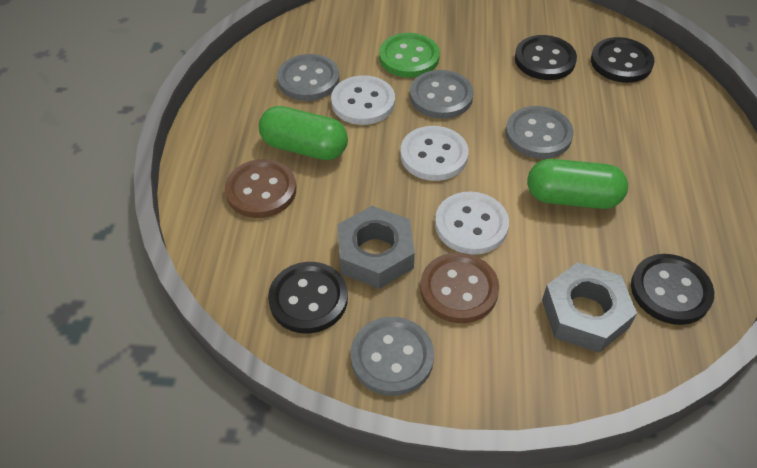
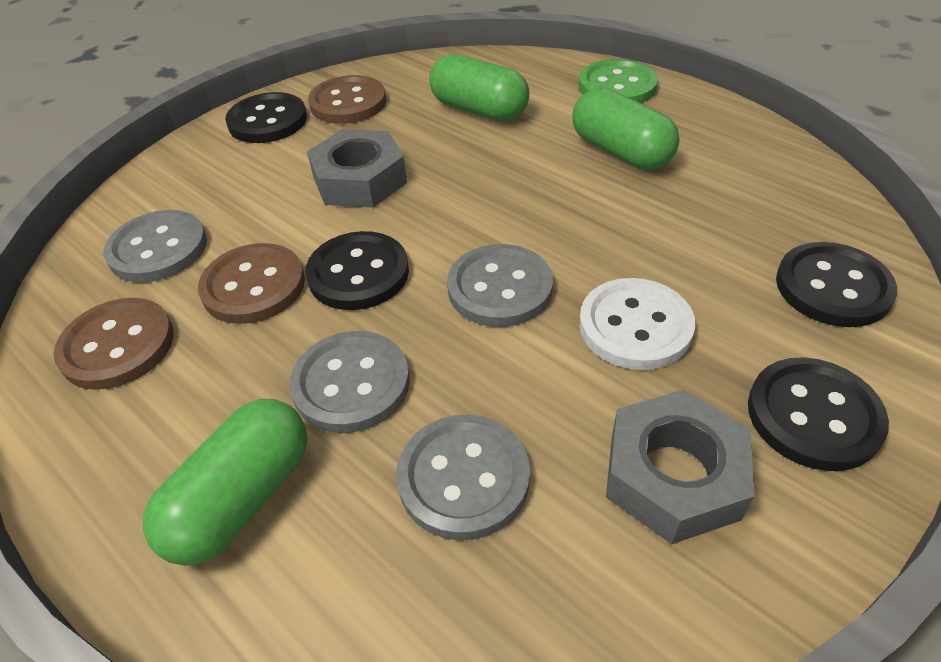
brown button: [225,159,296,218] [420,253,499,323] = 2 -> [53,298,174,390] [198,243,305,324] [308,75,386,124] = 3
green capsule: [259,106,348,160] [528,159,628,209] = 2 -> [143,399,307,566] [429,54,529,121] [572,88,680,170] = 3
white button: [331,75,395,125] [400,126,469,181] [435,192,509,255] = 3 -> [579,278,695,370] = 1

